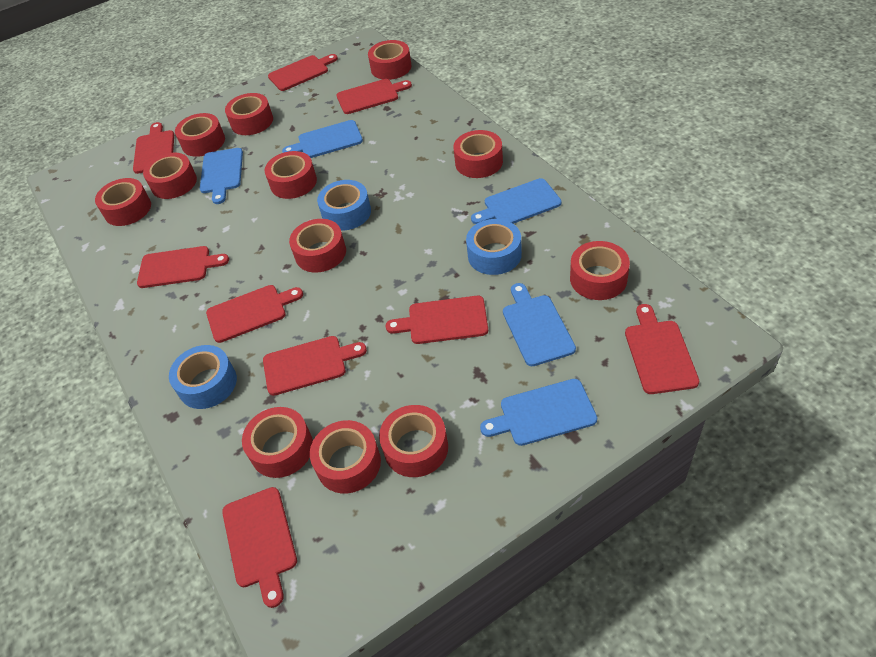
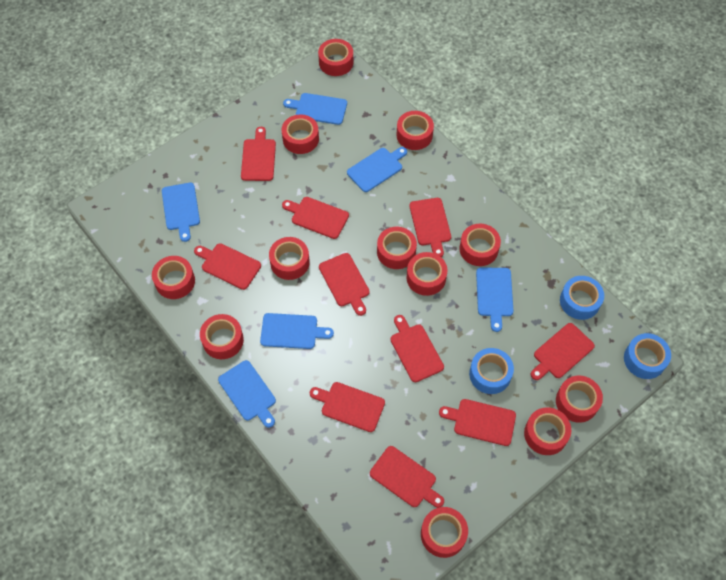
blue cutting board: [200,148,243,204] [282,120,363,158] [471,178,562,224] [480,379,597,446] [503,283,576,366] = 5 -> [162,183,200,242] [218,360,276,428] [260,313,334,349] [283,93,347,125] [347,147,407,192] [476,267,513,332] = 6
red cutting board: [133,122,174,174] [137,246,229,288] [206,285,303,343] [222,487,297,608] [263,336,367,396] [268,54,338,91] [336,79,412,114] [386,296,488,344] [625,304,699,394] = 9 -> [194,243,261,290] [241,127,276,181] [282,197,349,239] [310,382,385,432] [319,253,370,316] [370,446,444,508] [390,315,444,382] [409,198,451,257] [439,399,516,446] [530,323,595,380] = 10

